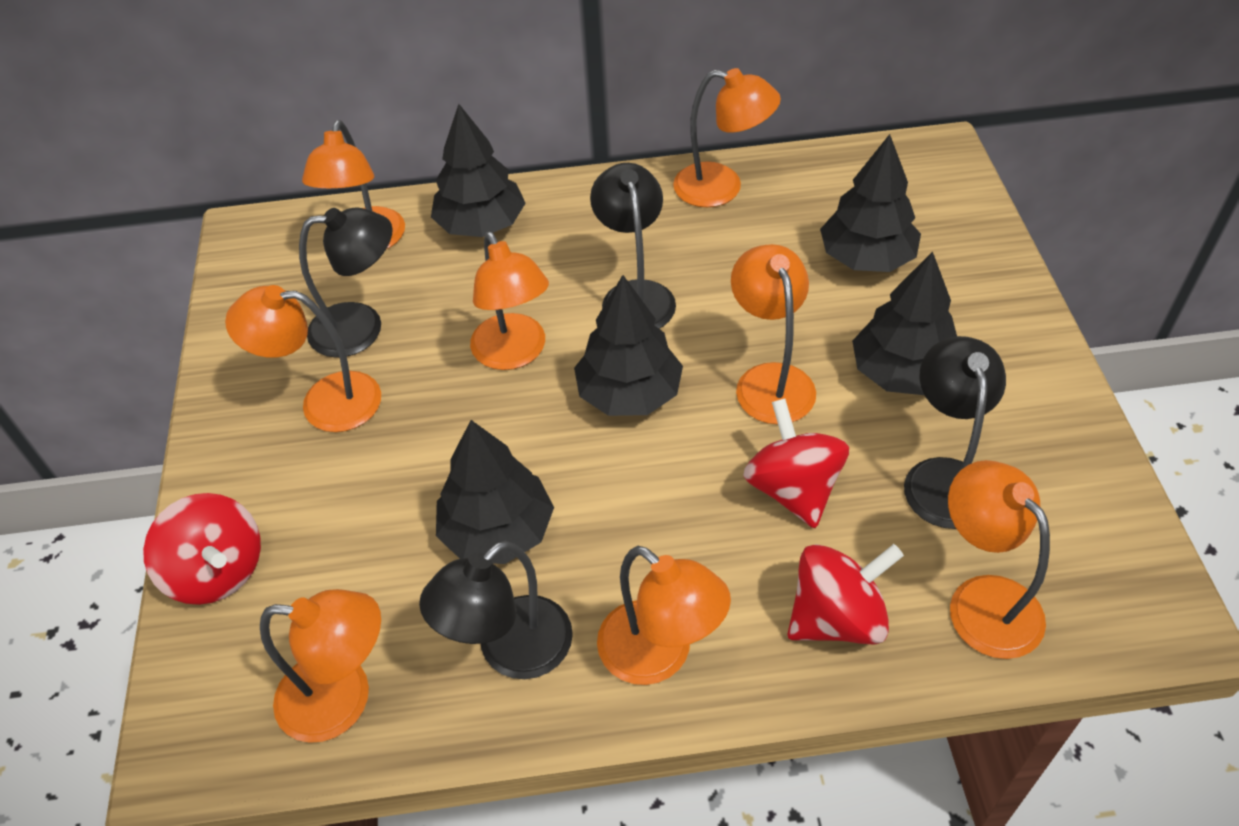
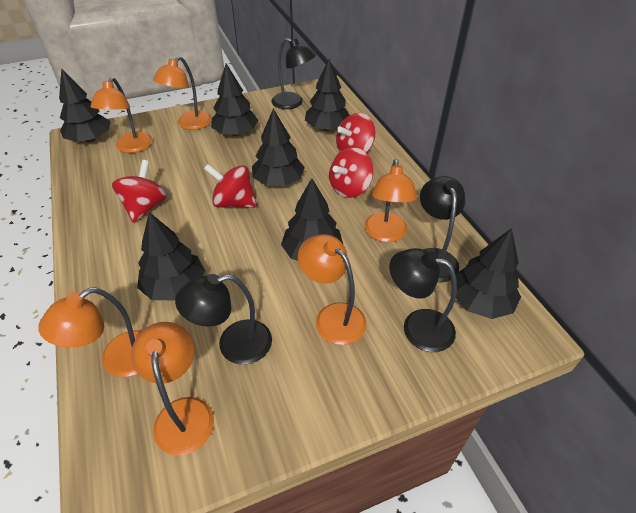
black tree: [431,104,525,237] [436,420,554,564] [574,275,683,416] [820,134,921,272] [852,252,957,395] = 5 -> [59,68,111,142] [137,212,205,300] [211,63,258,136] [252,108,305,186] [281,178,343,261] [305,59,350,131] [455,228,521,319] = 7
orange lamp: [225,285,381,432] [260,589,381,743] [302,120,405,249] [470,232,549,370] [597,546,731,685] [673,68,781,207] [731,244,816,424] [948,460,1050,659] = 8 -> [38,287,142,377] [90,77,153,153] [131,322,214,455] [153,56,212,130] [298,234,367,345] [365,159,417,242] = 6
red spinning top: [143,493,261,605] [743,398,849,528] [788,544,904,645] = 3 -> [112,160,167,223] [204,164,257,208] [329,147,373,198] [336,113,375,153] = 4

